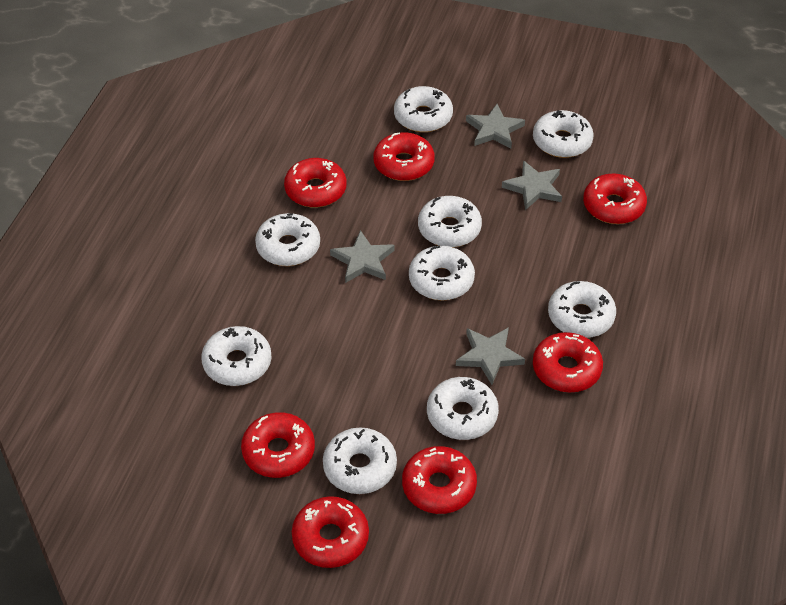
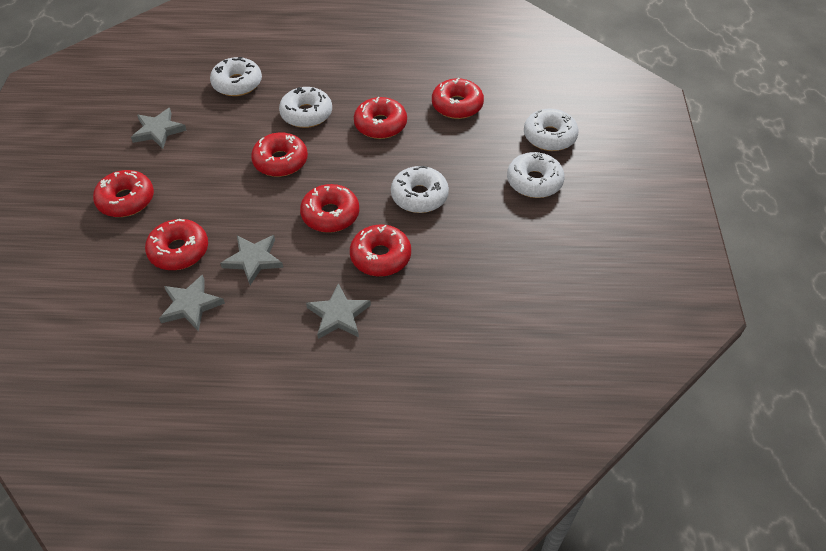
white donut: [201,326,272,386] [255,213,320,266] [323,427,397,494] [394,86,453,132] [409,246,475,301] [418,196,482,247] [427,377,499,440] [533,110,594,158] [548,281,616,338] = 9 -> [210,57,262,96] [279,87,332,128] [391,166,449,213] [507,152,565,198] [524,109,579,151] = 5

